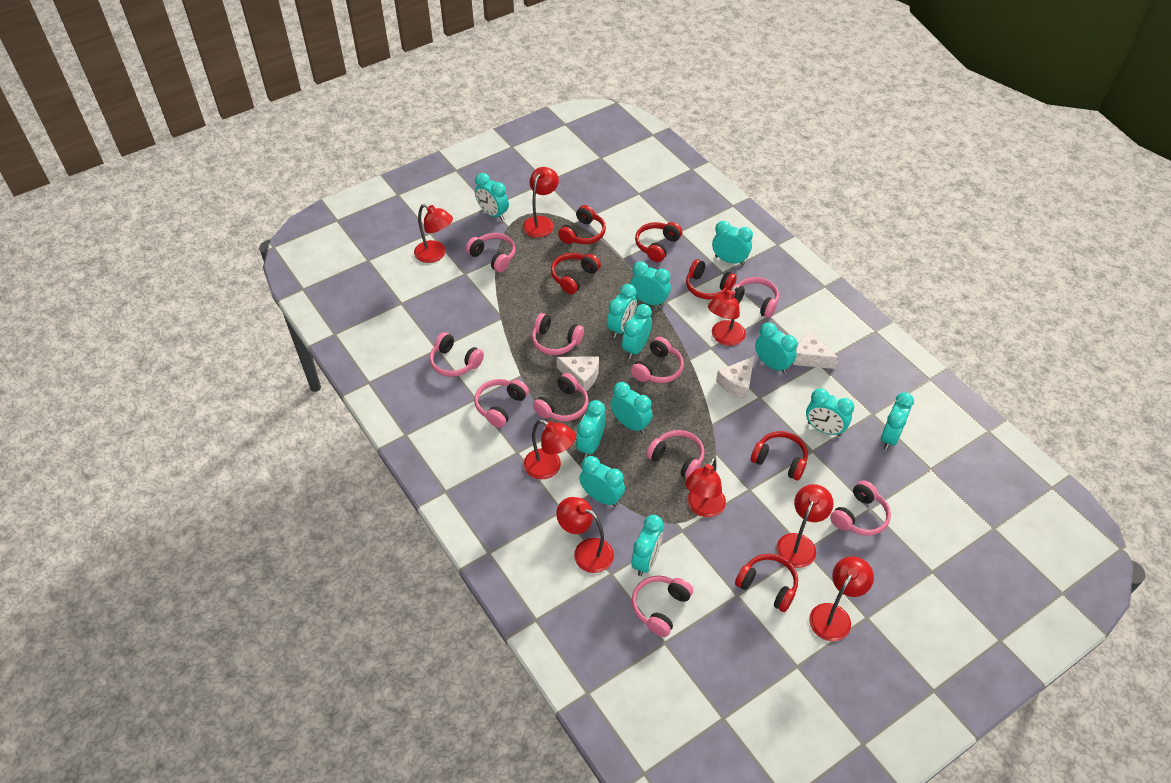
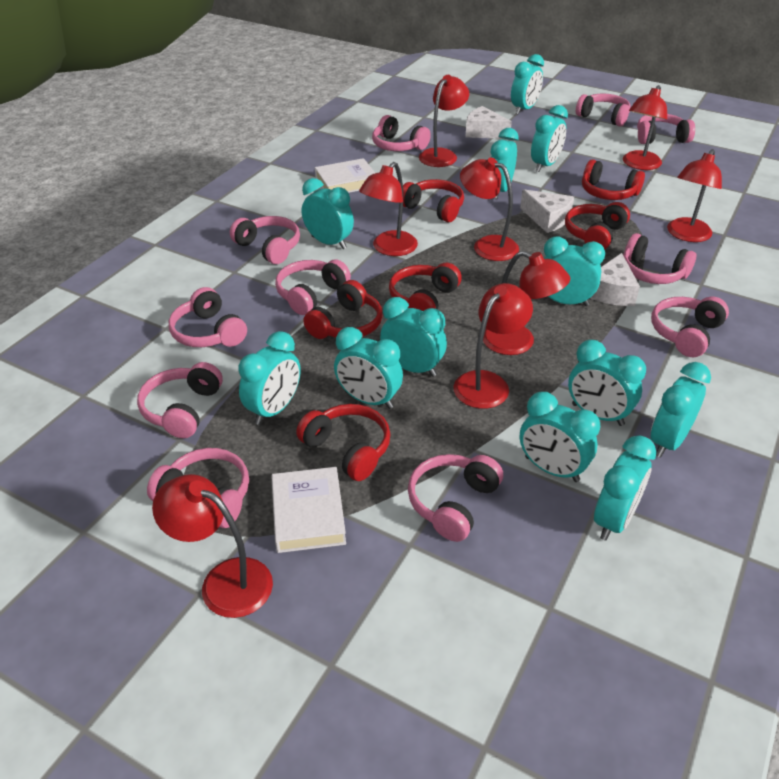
pink headphones: [430,332,484,377] [466,233,516,272] [474,379,529,428] [532,313,584,355] [533,373,588,421] [631,337,684,383] [632,575,693,637] [646,430,704,479] [731,277,779,318] [830,480,891,536] = 10 -> [137,362,223,438] [147,448,249,528] [169,287,247,347] [230,216,300,264] [275,260,351,315] [372,115,431,151] [408,454,503,542] [576,94,631,127] [623,233,696,284] [637,114,695,144] [651,297,729,357] = 11
white book: none = 0 -> [271,467,346,553] [315,158,375,193] = 2

